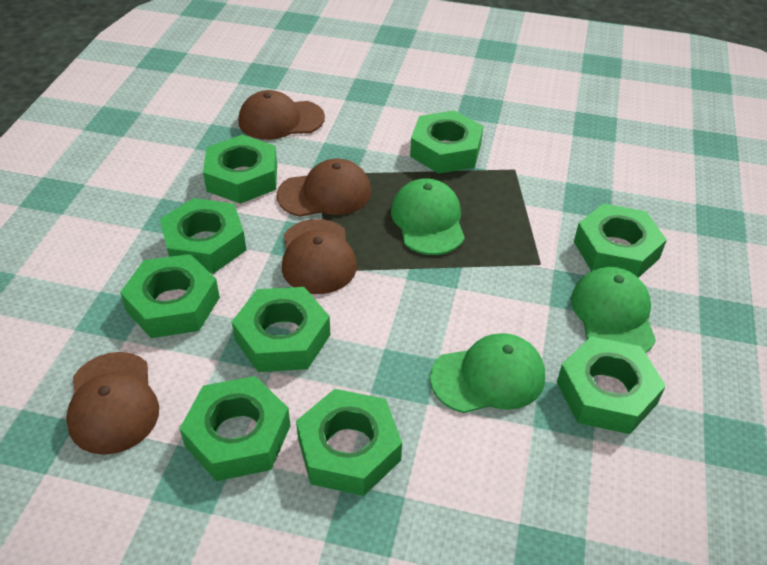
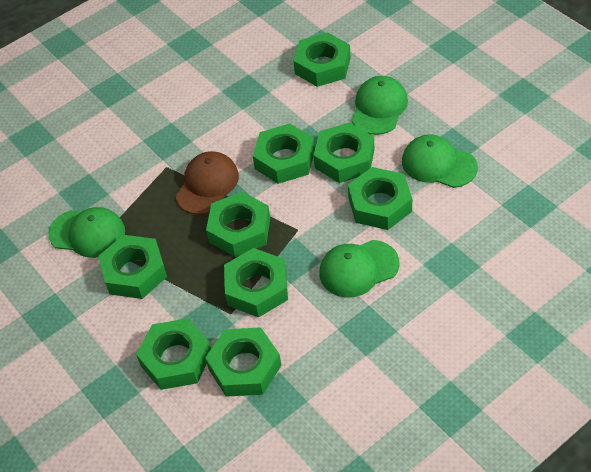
brown cap: [66,352,159,455] [238,90,325,140] [277,159,371,217] [282,219,357,294] = 4 -> [176,151,239,215] = 1
green cap: [391,178,465,255] [430,333,545,413] [571,267,656,353] = 3 -> [48,207,125,258] [319,240,400,298] [352,76,408,135] [402,134,478,188] = 4

